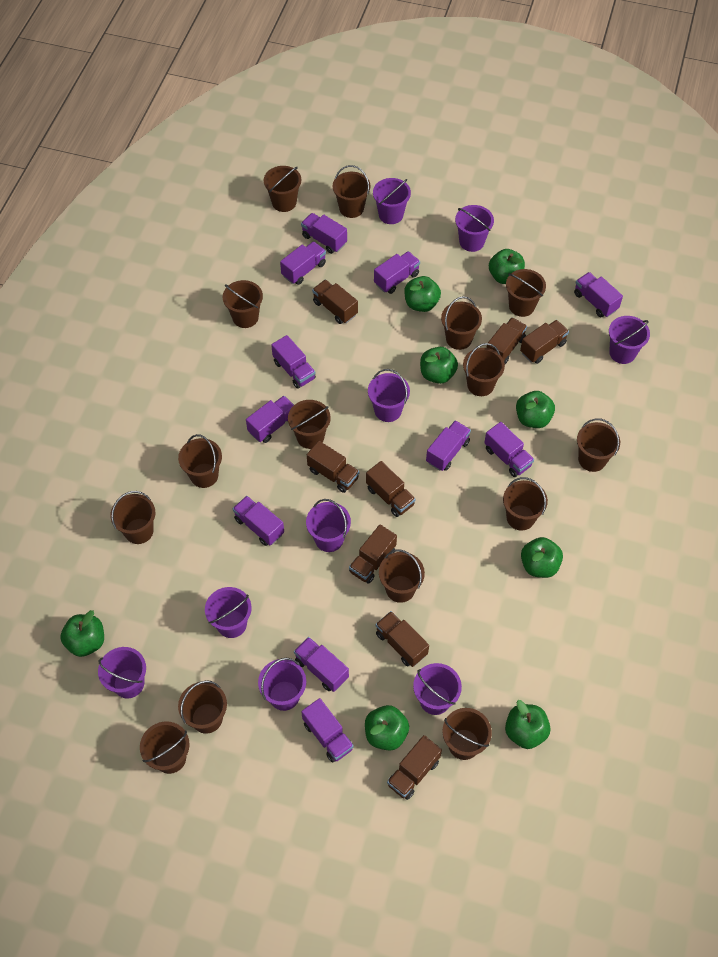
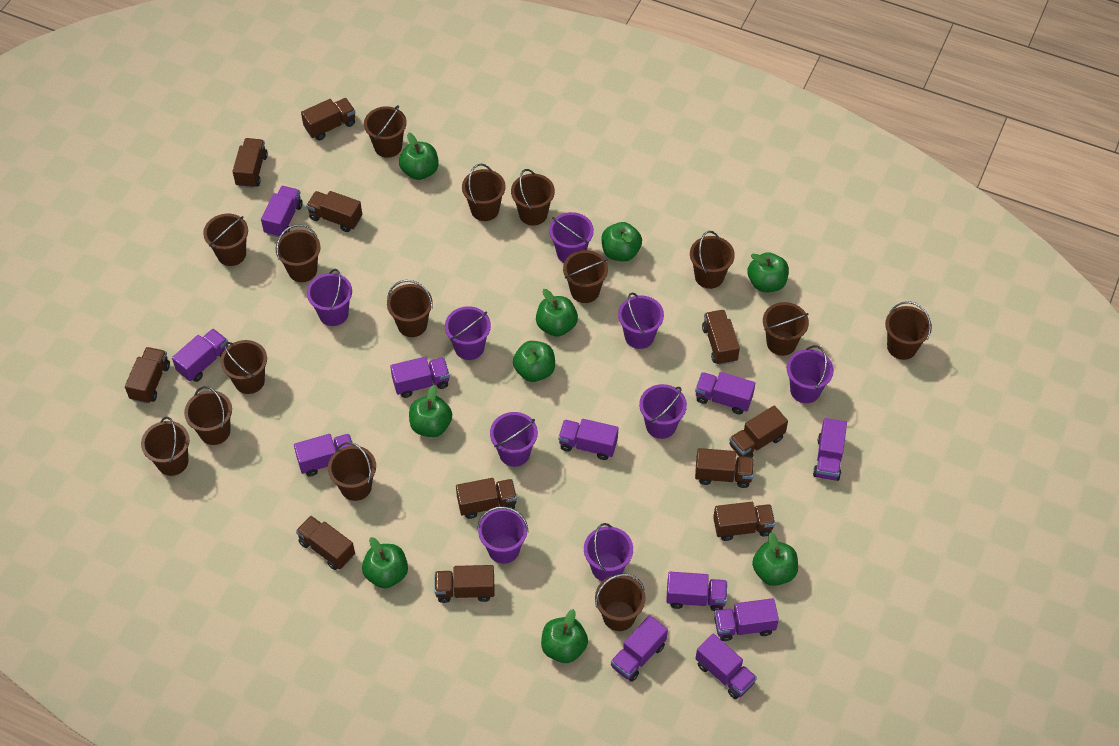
brown truck: [307,441,359,493] [312,280,358,324] [349,524,397,584] [366,461,415,517] [376,611,429,667] [387,735,442,800] [486,317,527,364] [520,320,569,364] = 8 -> [125,347,170,404] [232,138,268,188] [296,516,355,570] [301,98,355,140] [306,191,362,232] [434,565,494,603] [456,478,517,519] [695,448,754,488] [702,310,740,365] [713,502,775,541] [729,405,788,457] = 11
green apple: [60,610,104,657] [365,705,409,751] [404,276,441,312] [420,347,458,384] [489,249,525,284] [505,700,550,749] [516,391,555,428] [521,537,563,578] = 8 -> [362,537,408,588] [399,132,439,180] [409,385,452,437] [513,341,555,382] [536,289,578,337] [541,609,588,663] [602,222,642,262] [747,252,789,292] [752,532,798,586] = 9

